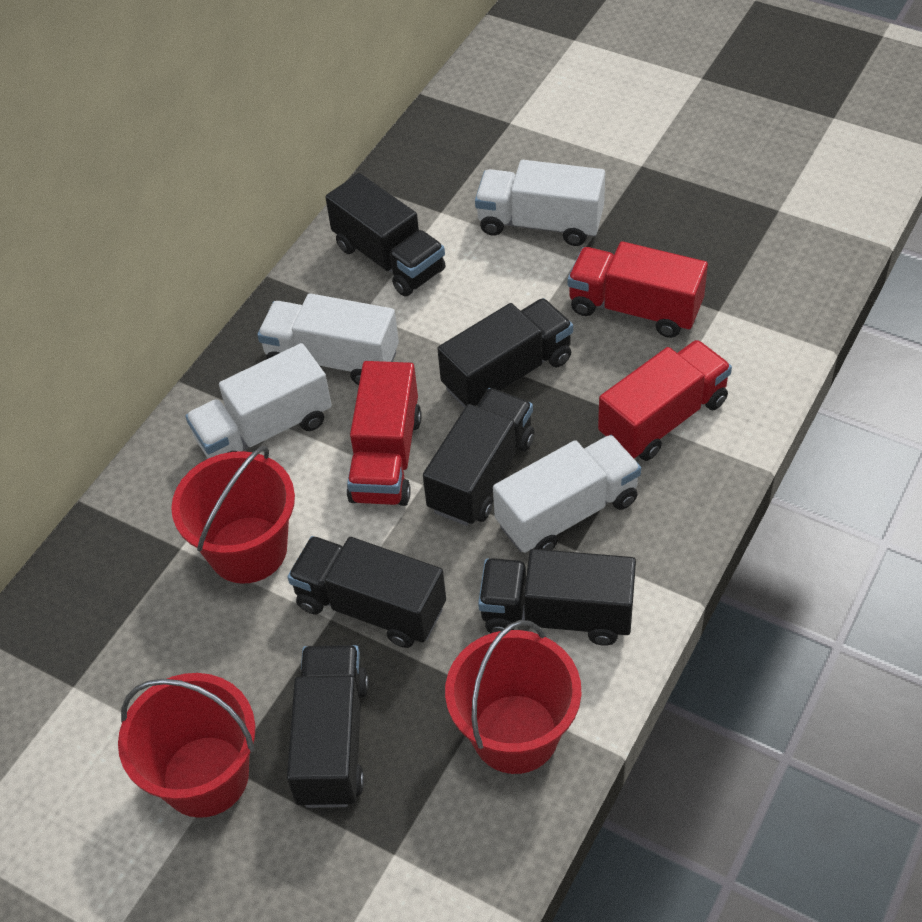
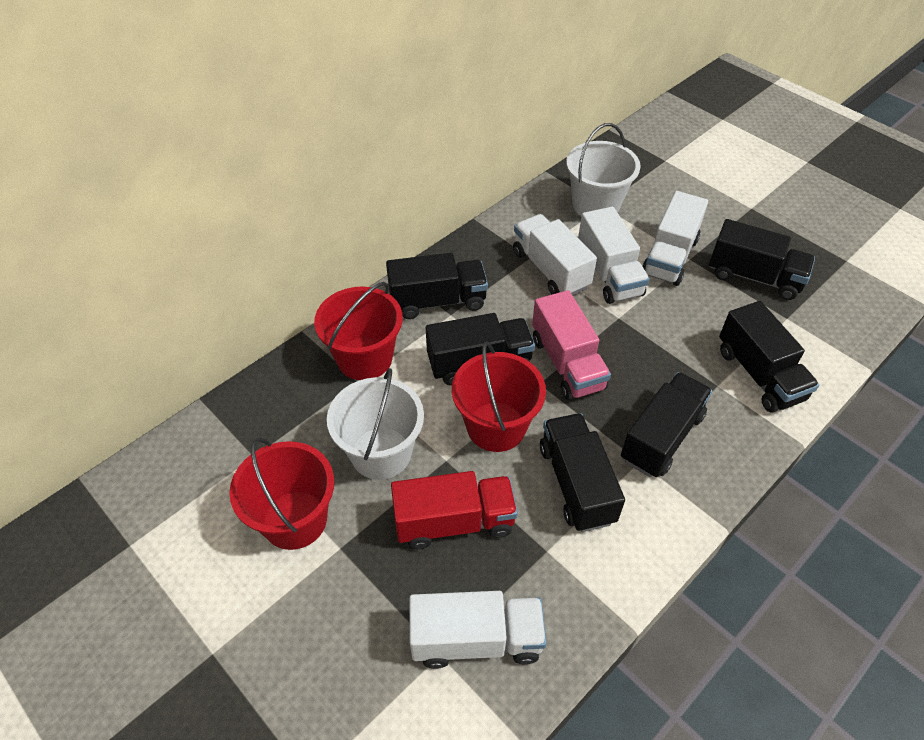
pink truck: none = 0 -> [532,290,611,400] = 1
red truck: [347,361,422,506] [567,241,708,338] [598,340,732,461] = 3 -> [391,471,518,549] = 1
white bucket: none = 0 -> [327,368,424,480] [566,123,641,216] = 2

